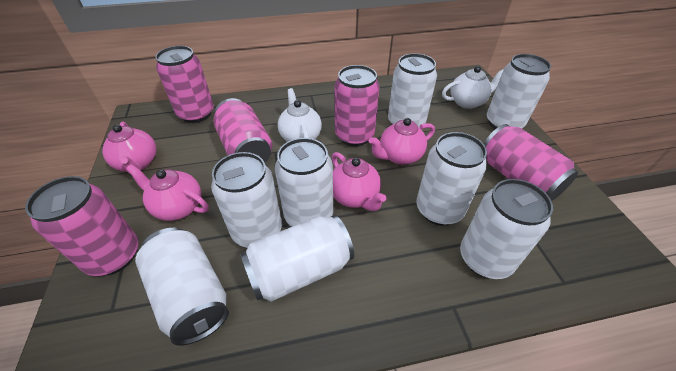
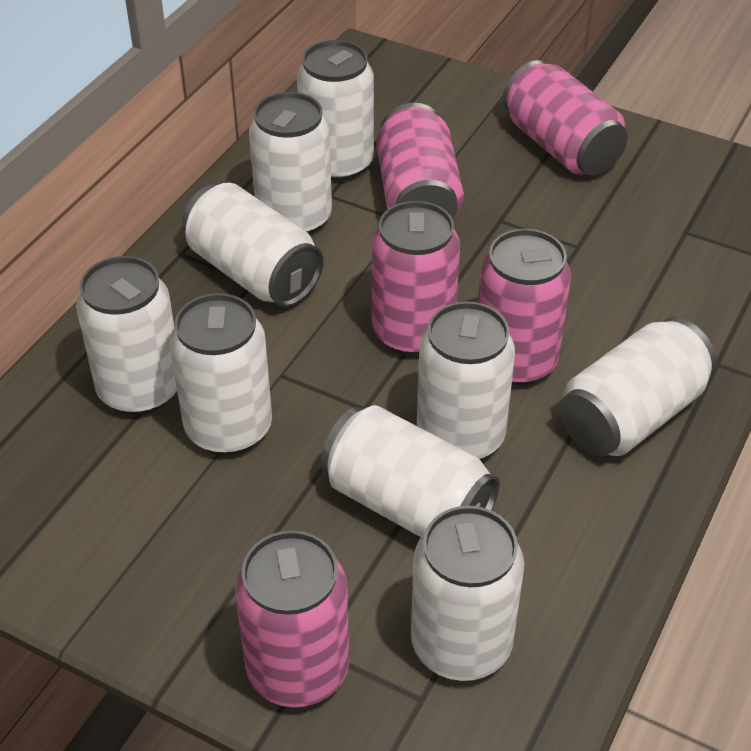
pink teapot: [102,122,157,174] [126,164,209,221] [332,152,386,211] [369,118,435,165] = 4 -> none = 0
white can: [135,228,229,346] [211,152,282,248] [241,215,354,302] [275,138,333,227] [388,53,437,128] [417,132,487,226] [460,179,553,279] [487,54,551,129] = 8 -> [76,256,177,416] [170,293,272,456] [183,183,324,307] [249,92,332,235] [297,40,374,182] [321,405,500,537] [411,506,524,681] [417,302,515,460] [559,317,717,456] = 9
white teapot: [278,88,322,142] [442,66,504,109] = 2 -> none = 0

